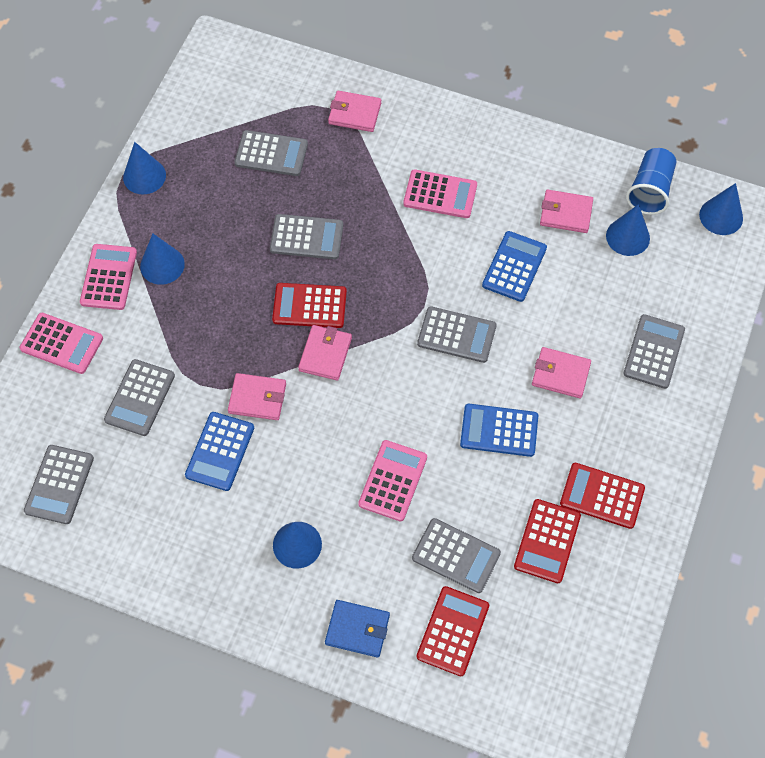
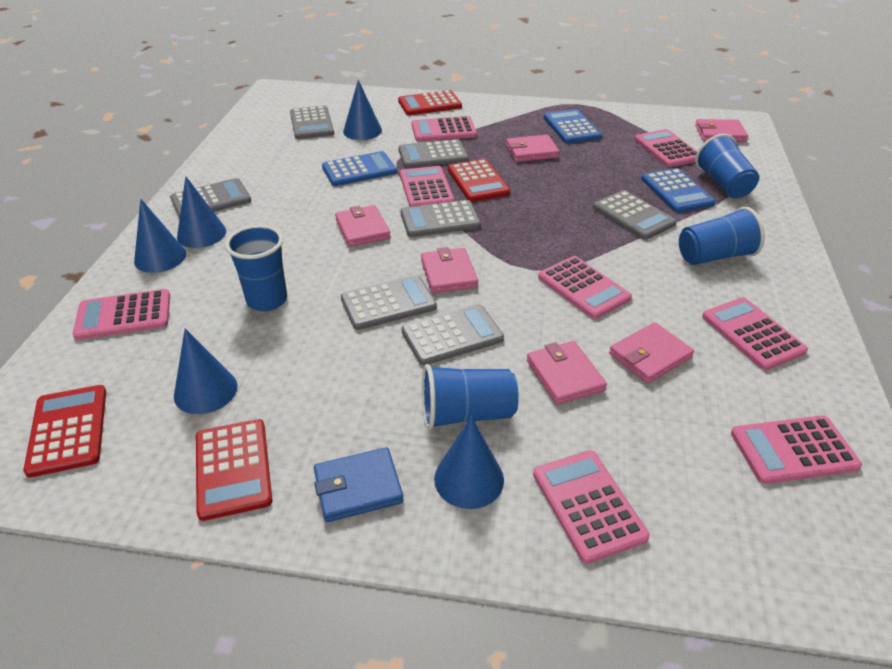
blue cup: [626,148,676,215] = 1 -> [225,225,287,311] [422,364,519,430] [679,207,765,265] [695,134,759,198] = 4
pink calculator: [19,313,103,374] [80,244,137,310] [358,440,427,521] [403,169,477,218] = 4 -> [73,289,170,340] [400,166,454,207] [412,116,477,142] [533,450,650,564] [538,256,632,319] [634,129,697,167] [702,297,808,370] [731,415,862,484] = 8
pink wallet: [228,373,286,420] [298,325,352,381] [328,91,381,132] [532,347,591,398] [540,190,593,233] = 5 -> [335,205,391,247] [421,247,478,293] [506,135,559,162] [527,341,607,405] [609,322,694,384] [695,119,748,142] = 6

